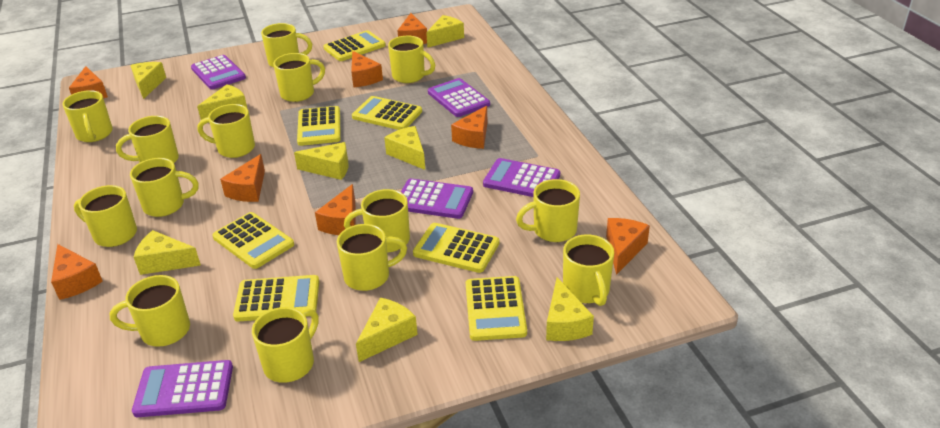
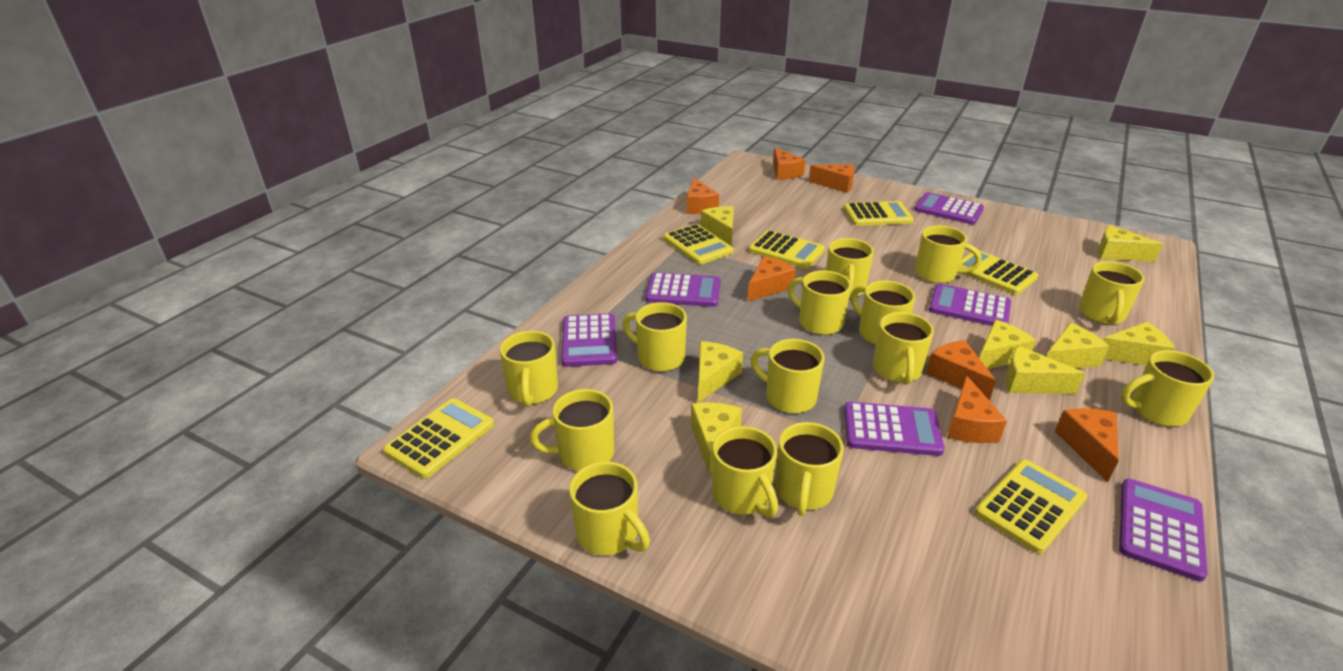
orange cheese: [51,244,103,300] [69,66,108,99] [220,154,265,202] [315,184,356,235] [351,51,383,88] [397,13,427,44] [451,106,488,149] [606,218,650,275] = 8 -> [687,178,719,214] [747,256,796,302] [773,147,806,180] [809,164,855,193] [926,340,996,401] [947,375,1007,443] [1055,408,1119,482] = 7
purple calculator: [132,360,233,417] [191,55,246,90] [401,179,473,219] [428,78,490,117] [483,158,560,197] = 5 -> [561,313,617,367] [645,272,721,307] [844,402,945,456] [914,192,984,225] [929,284,1011,326] [1119,479,1208,582] = 6
yellow calculator: [212,212,294,269] [233,275,319,322] [297,106,341,146] [324,30,386,61] [352,96,422,130] [413,223,499,273] [466,276,527,341] = 7 -> [383,398,494,478] [664,224,734,265] [749,230,825,269] [844,201,914,226] [959,250,1038,295] [975,460,1087,554] = 6

